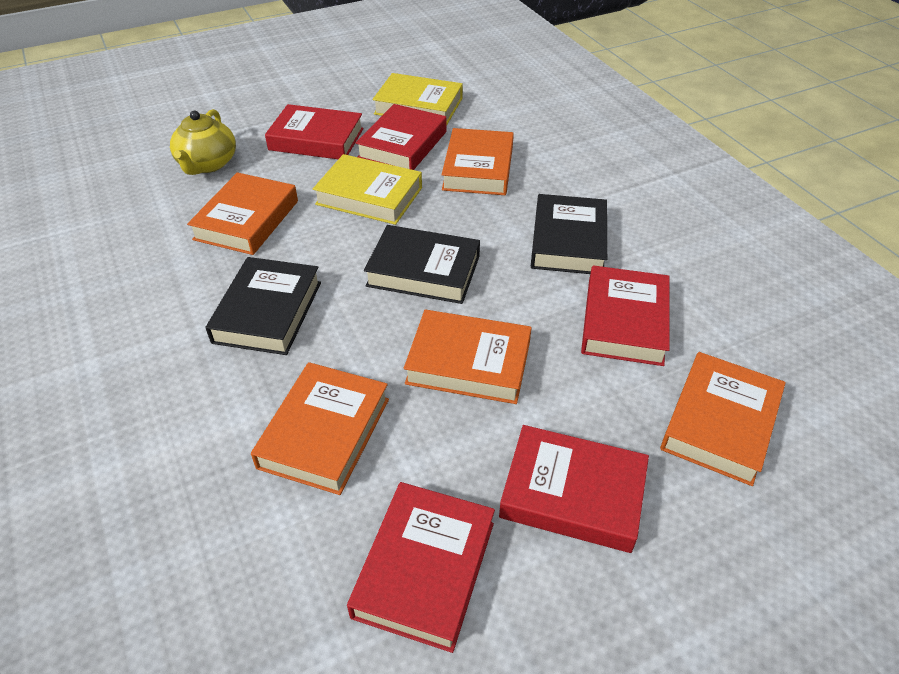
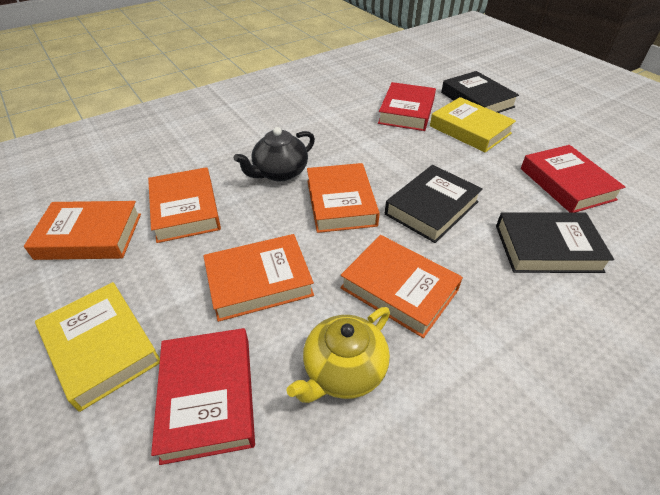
black teapot: none = 0 -> [234,127,315,182] = 1
red book: [265,104,364,159] [347,482,495,653] [355,104,447,170] [499,425,649,553] [581,265,670,366] = 5 -> [151,328,255,465] [378,82,436,131] [521,145,625,213] = 3

